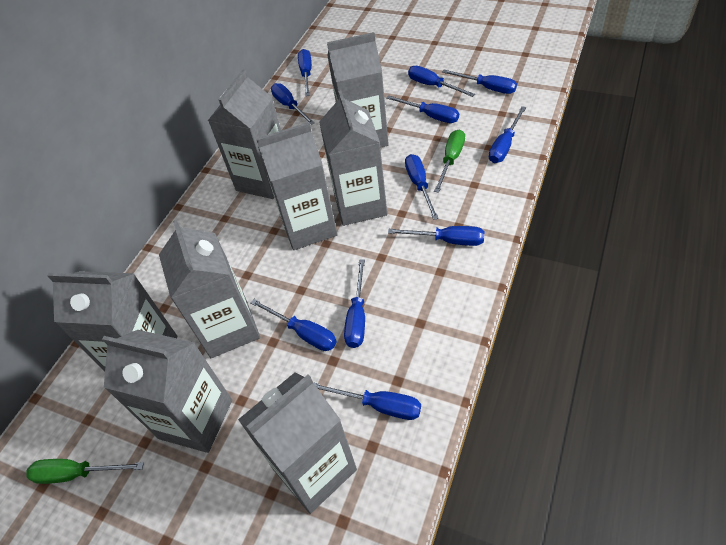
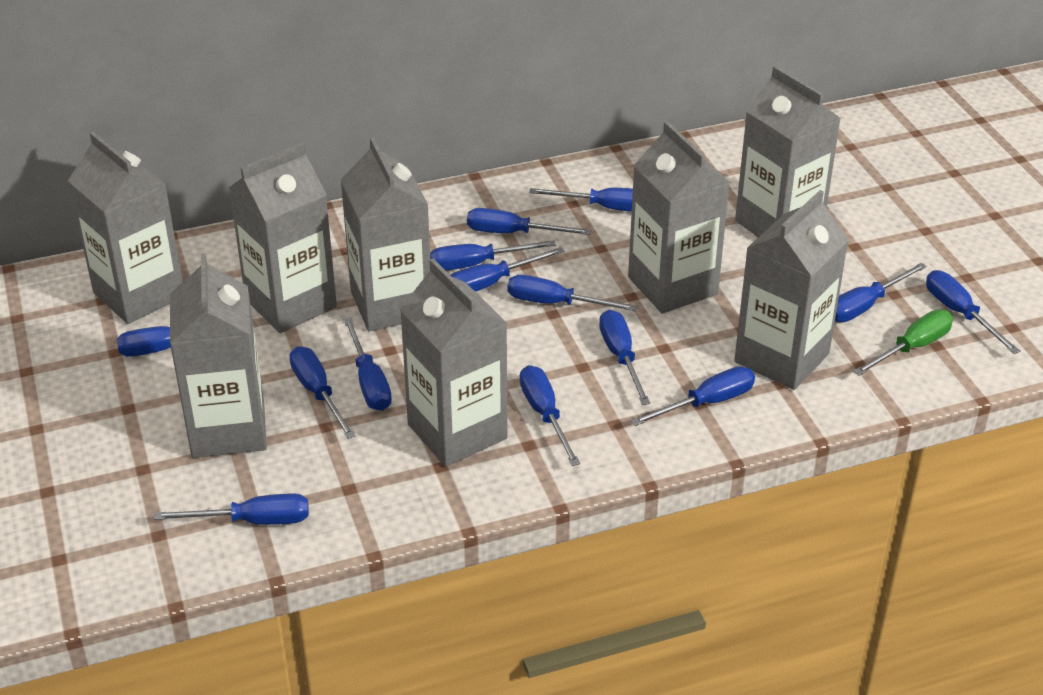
blue screwdriver: [250,299,337,351] [271,83,315,125] [298,49,312,96] [313,382,421,420] [344,259,365,348] [386,95,459,123] [388,226,485,246] [405,154,439,220] [408,66,475,97] [442,70,517,94] [489,106,526,163] = 11 -> [117,319,254,357] [154,494,309,525] [289,346,355,439] [343,317,392,411] [430,240,556,270] [451,247,564,292] [467,208,591,235] [507,275,637,311] [520,365,580,466] [529,188,633,212] [599,310,650,405] [631,366,755,426] [835,263,927,322] [926,270,1020,354] = 14
green screwdriver: [26,459,144,484] [434,129,465,193] = 2 -> [853,310,953,376] = 1

